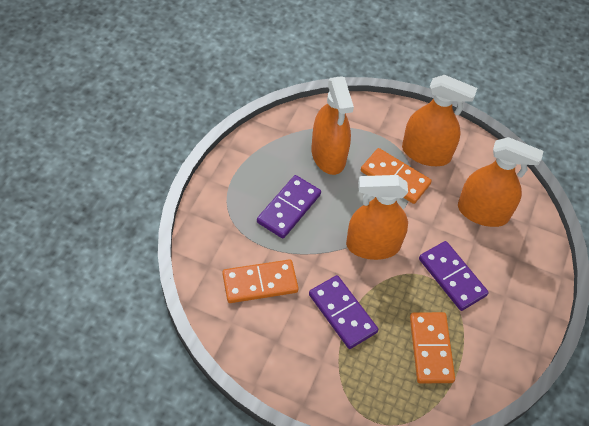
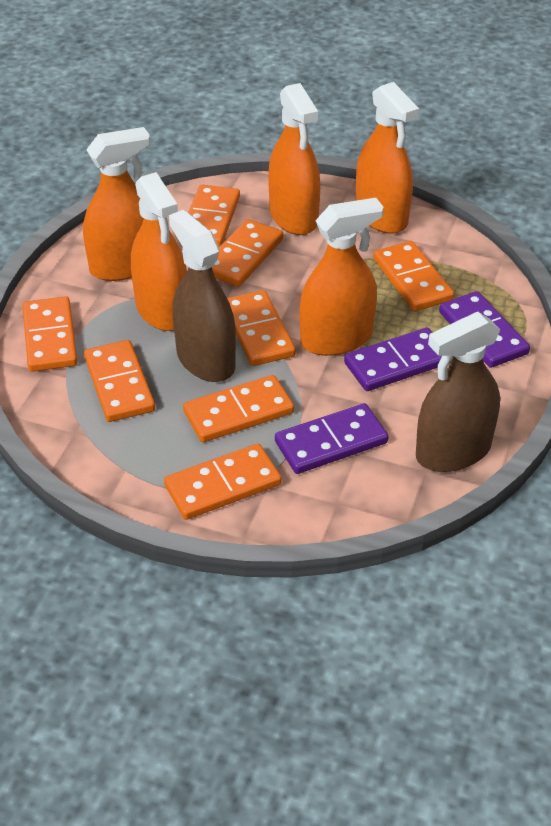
brown spray bottle: none = 0 -> [169,210,236,382] [416,312,500,472] = 2
orange domino: [222,259,299,303] [361,148,432,204] [410,312,455,383] = 3 -> [22,296,78,372] [84,340,155,422] [164,444,282,520] [183,375,294,442] [188,185,240,247] [212,219,283,287] [227,290,296,366] [373,241,454,311] = 8
orange spray bottle: [311,76,354,175] [346,175,408,260] [402,75,477,166] [458,137,544,227] = 4 -> [83,127,151,281] [131,172,187,331] [268,83,320,235] [300,198,384,356] [356,82,419,234] = 5

